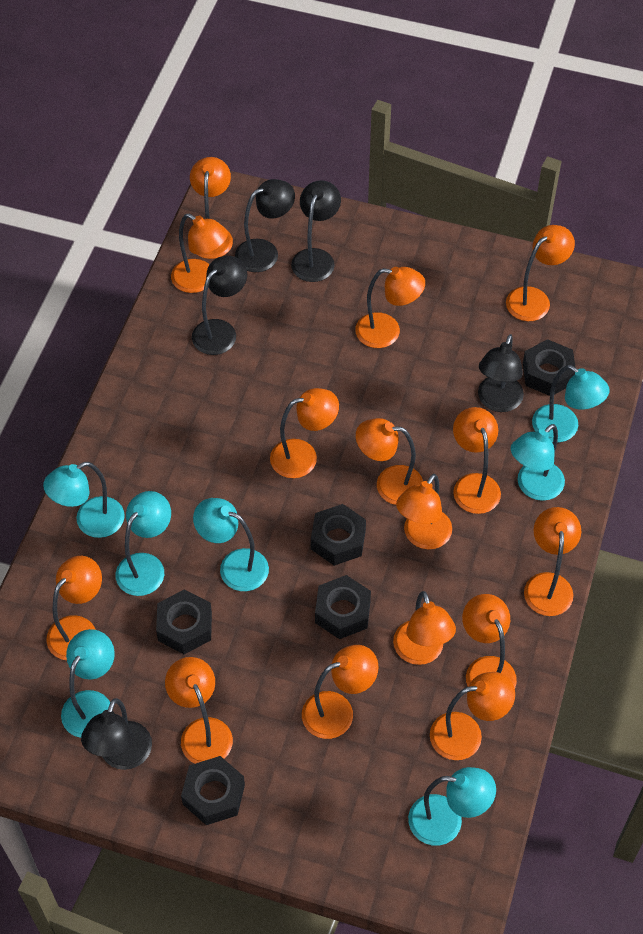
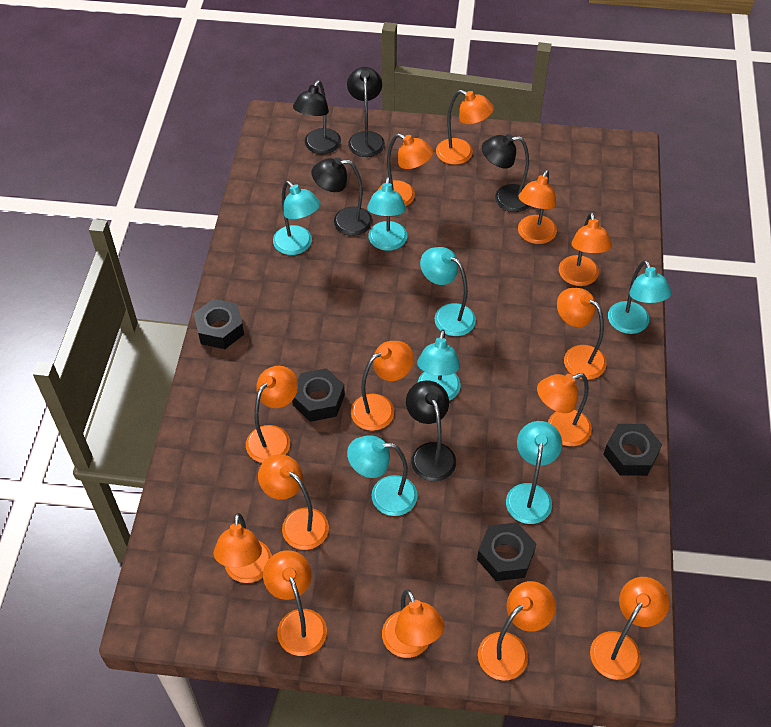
black nut: [156,589,212,654] [181,756,245,825] [311,504,366,566] [315,575,371,639] [523,339,576,396] = 5 -> [194,299,244,349] [292,368,345,422] [477,522,537,581] [603,424,662,476] = 4
orange lamp: [46,556,102,660] [165,657,233,764] [171,214,228,293] [190,157,233,259] [270,388,339,478] [302,645,379,739] [355,267,425,348] [356,418,423,505] [393,591,456,665] [396,474,452,550] [430,672,515,760] [453,407,501,514] [462,594,517,688] [506,225,575,321] [524,507,581,616] = 15 -> [214,513,272,583] [246,366,298,463] [258,454,329,550] [263,550,327,656] [351,341,414,431] [378,133,433,207] [382,589,445,658] [436,90,494,165] [478,581,556,680] [518,170,557,244] [537,373,592,446] [557,288,606,380] [559,212,612,286] [590,577,670,680] = 14

